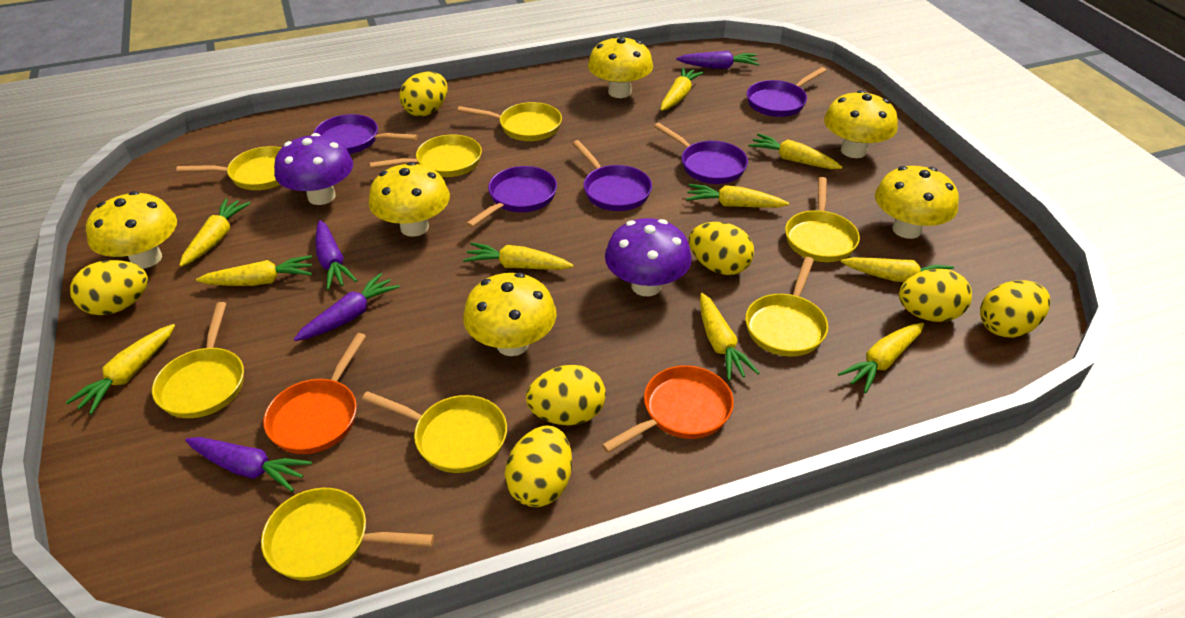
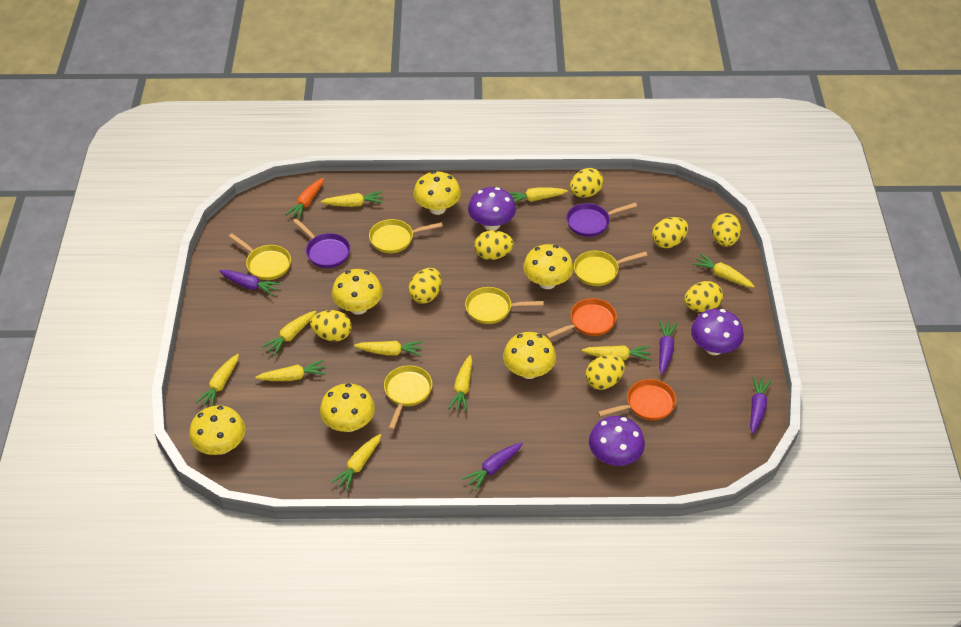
orange carrot: none = 0 -> [285,178,324,220] = 1
purple mushroom: [274,133,353,205] [605,218,692,296] = 2 -> [468,187,516,231] [589,416,645,466] [691,309,744,355] = 3
purple pan: [314,114,418,154] [466,166,557,228] [572,140,652,211] [654,123,748,184] [747,67,827,117] = 5 -> [293,218,350,268] [566,203,637,237] = 2
yellow egg: [70,260,148,315] [400,72,448,116] [505,425,572,507] [526,365,606,425] [689,222,754,275] [899,269,972,322] [980,280,1050,338] = 7 -> [310,310,352,341] [409,268,442,304] [474,230,514,260] [570,168,603,198] [585,355,625,390] [652,217,688,248] [684,281,723,312] [712,213,741,247] = 8
yellow pan: [152,302,244,418] [176,146,282,190] [261,488,434,581] [362,391,507,473] [369,134,482,177] [457,102,562,141] [745,257,828,356] [785,177,860,262] = 8 -> [229,233,291,280] [369,219,443,253] [384,365,432,430] [465,287,544,324] [574,251,648,286] = 5

